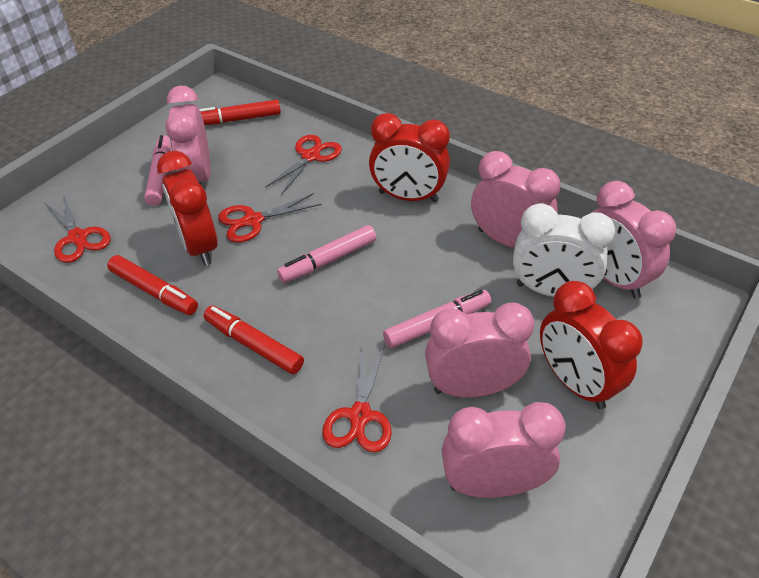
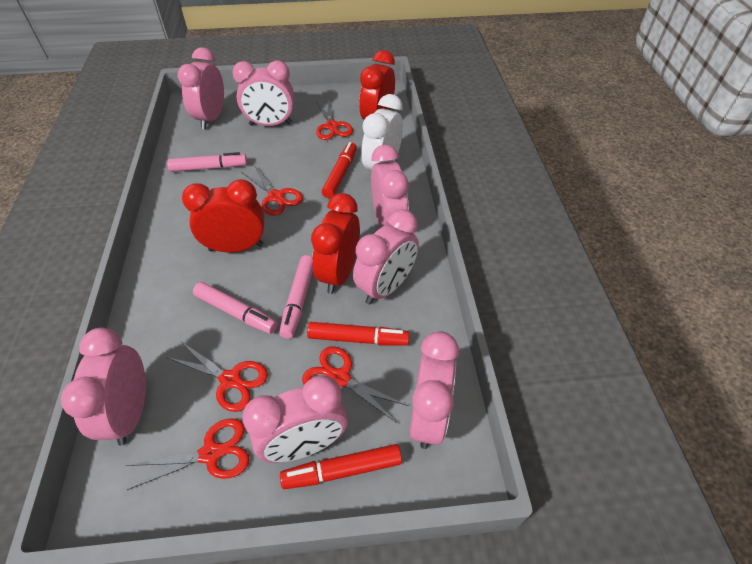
pink clock: [165,85,211,185] [425,303,534,398] [442,402,566,498] [471,151,561,248] [593,181,676,299] = 5 -> [61,327,146,446] [178,47,224,129] [233,60,294,126] [242,375,348,463] [353,209,419,305] [371,145,409,228] [409,331,459,449] = 7
red scissors: [44,194,111,263] [218,193,321,243] [265,135,342,195] [322,345,392,452] = 4 -> [126,418,250,490] [168,342,268,412] [241,166,303,216] [302,346,408,423] [316,99,353,140] = 5

